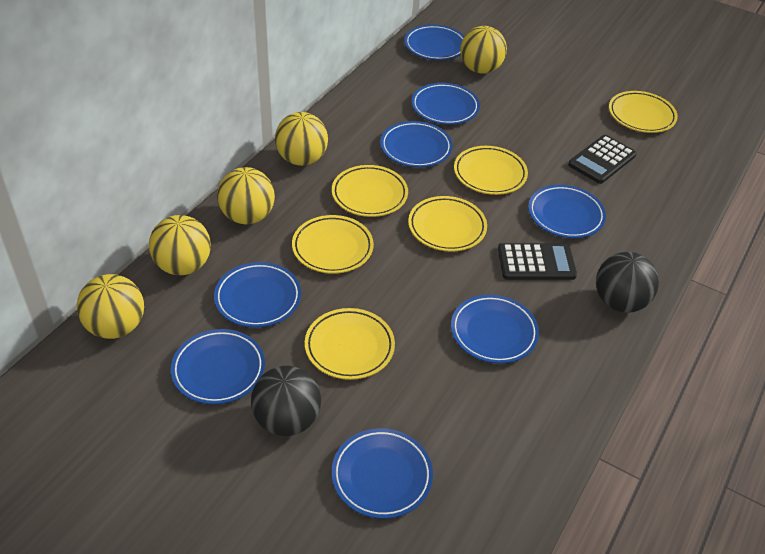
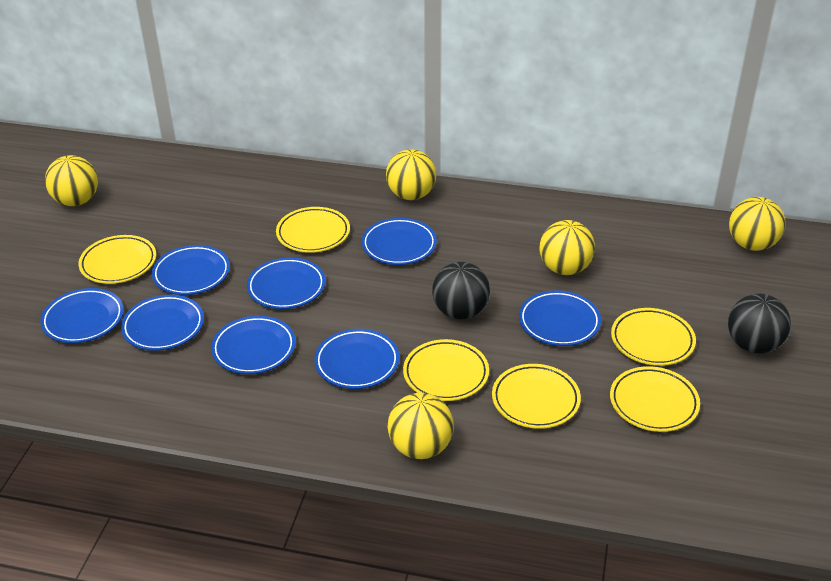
black calculator: [498,243,577,280] [568,135,637,184] = 2 -> none = 0

